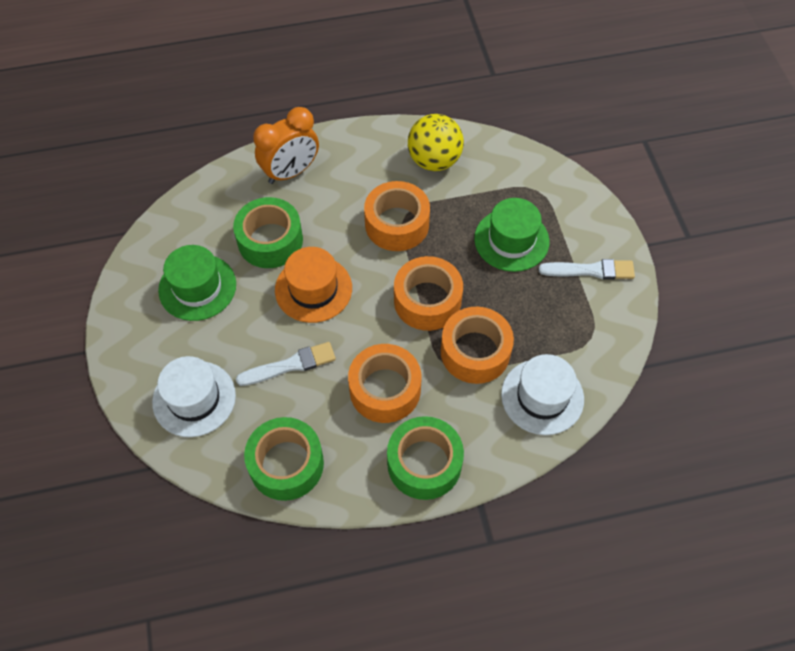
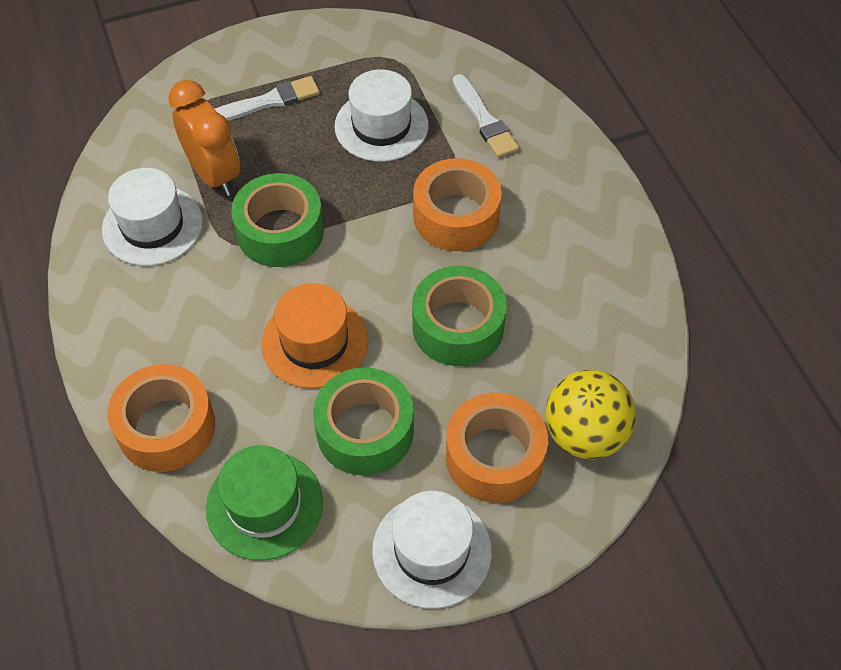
green hat: [158,245,236,321] [474,198,550,272] = 2 -> [206,445,323,561] = 1
orange tape: [348,344,421,423] [364,181,430,251] [394,256,463,331] [441,307,514,384] = 4 -> [108,364,215,472] [413,158,502,251] [446,393,548,503] = 3
white hat: [152,356,236,437] [501,354,584,435] = 2 -> [102,168,203,266] [334,69,429,162] [372,491,492,609] = 3

